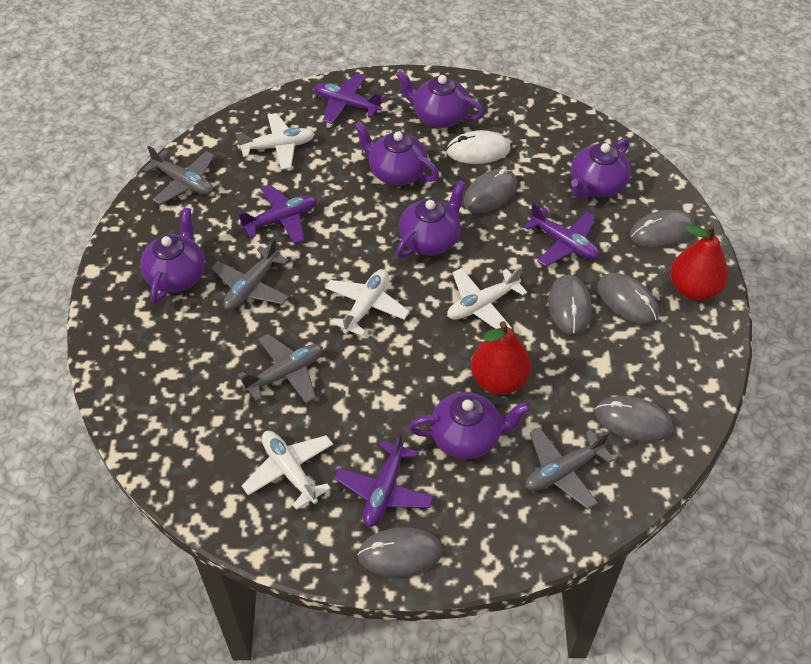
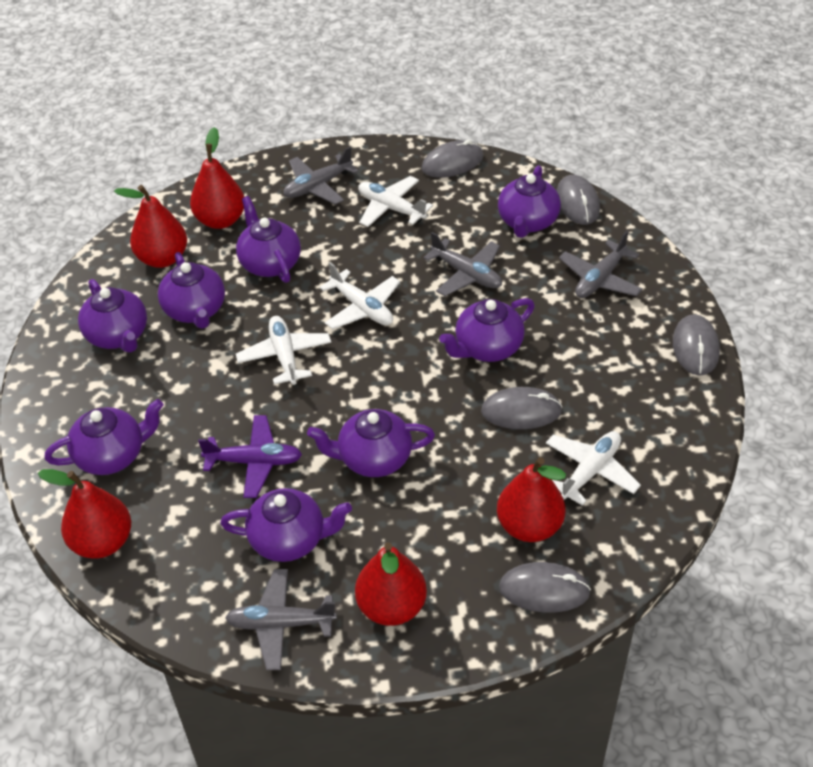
grey mouse: [357,527,443,577] [464,168,517,213] [548,275,592,335] [595,396,673,442] [597,273,659,324] [630,210,695,248] = 6 -> [421,140,483,178] [481,387,563,429] [499,562,591,613] [557,175,600,225] [673,314,720,376] = 5
purple plane: [238,185,317,244] [314,73,385,124] [334,432,434,527] [523,203,600,267] = 4 -> [198,415,302,498] = 1
purple teapot: [140,207,205,304] [354,121,439,186] [396,70,484,128] [396,180,467,258] [409,392,530,459] [571,138,631,199] = 6 -> [44,399,164,475] [78,279,147,353] [158,252,225,329] [220,488,352,562] [236,196,301,283] [307,409,435,477] [439,298,535,362] [498,166,561,238] = 8
red pear: [471,321,531,394] [670,225,728,301] = 2 -> [38,469,131,559] [114,185,187,268] [190,127,244,229] [355,542,427,626] [497,457,566,542] = 5
white mouse: [446,130,510,164] = 1 -> none = 0

